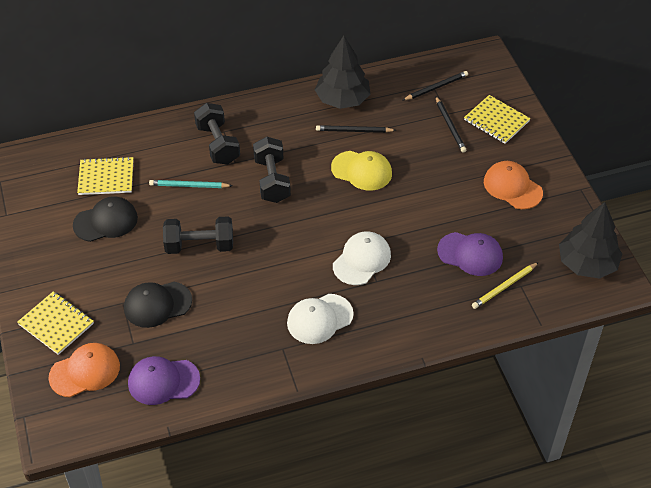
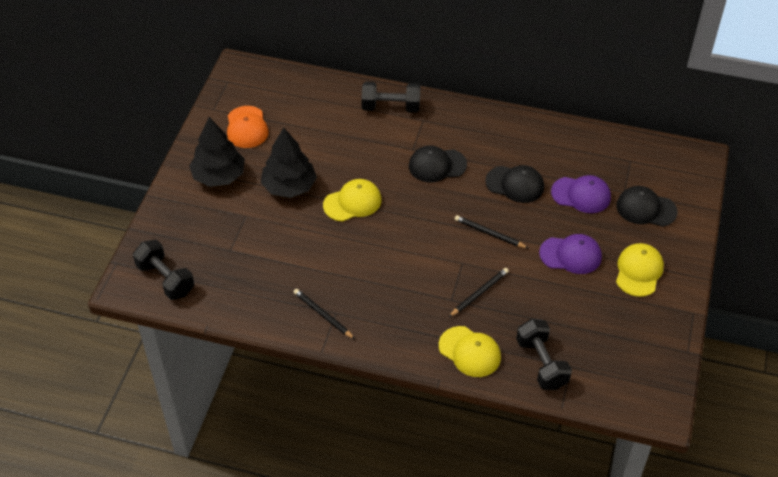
black cap: [73,196,138,242] [124,282,192,328] = 2 -> [409,146,467,182] [485,165,544,203] [616,186,677,227] = 3
orange cap: [49,343,120,397] [484,161,543,209] = 2 -> [227,106,269,148] = 1
turquoise pencil: [149,180,232,188] = 1 -> none = 0
white cap: [287,294,354,344] [333,231,391,285] = 2 -> none = 0
yellow cap: [331,151,392,191] = 1 -> [323,179,382,222] [439,326,501,377] [616,243,664,297] = 3
yellow notebook: [17,291,94,355] [77,156,133,195] [464,95,531,144] = 3 -> none = 0
yellow pencil: [472,262,539,309] = 1 -> none = 0

